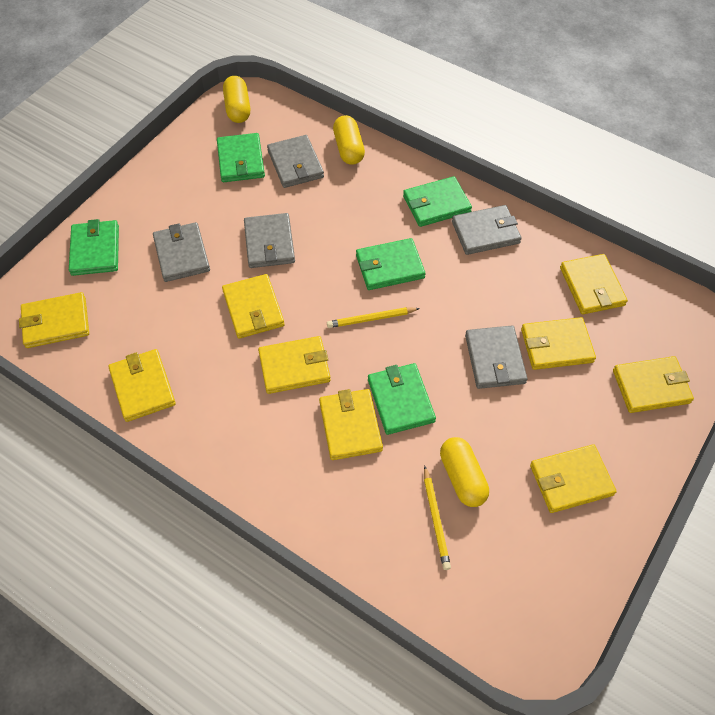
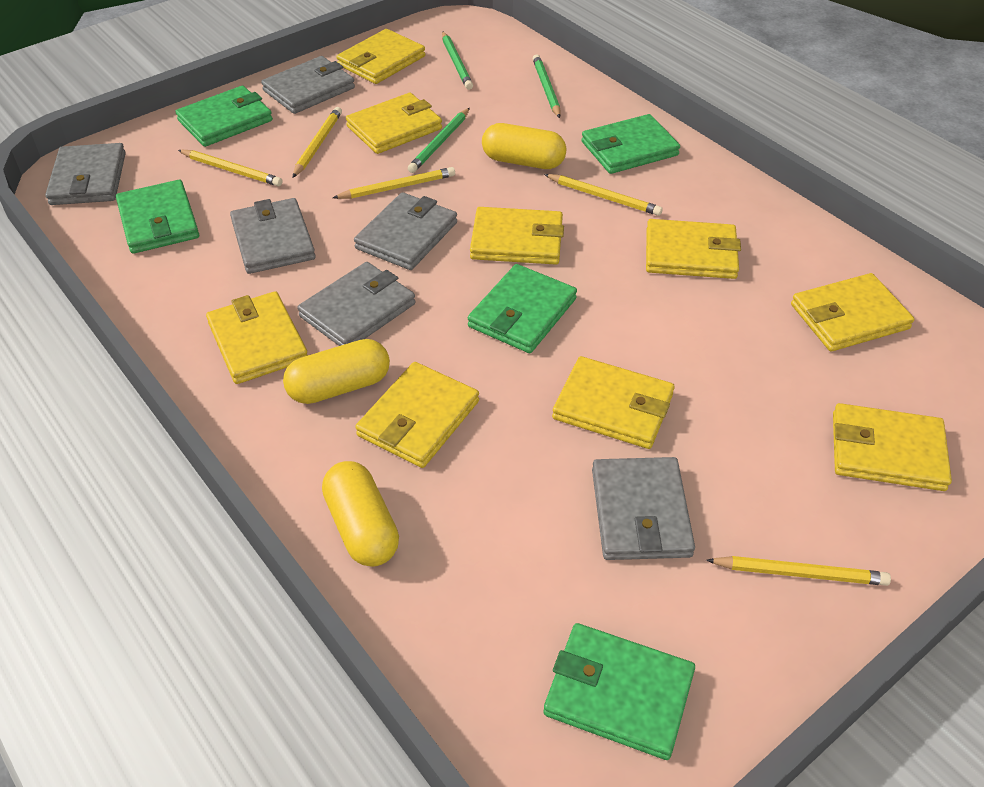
green pencil: none = 0 -> [408,108,470,173] [442,31,473,90] [532,54,560,118] = 3
grey wallet: [153,222,210,282] [244,213,295,268] [267,135,324,188] [452,205,522,255] [465,326,528,389] = 5 -> [45,143,126,205] [230,198,316,274] [261,56,355,114] [297,262,415,346] [354,192,457,270] [592,457,695,560] = 6
yellow pencil: [327,307,420,328] [424,465,451,570] = 2 -> [178,150,282,187] [292,107,342,178] [333,167,455,199] [544,174,663,216] [706,556,891,586] = 5

